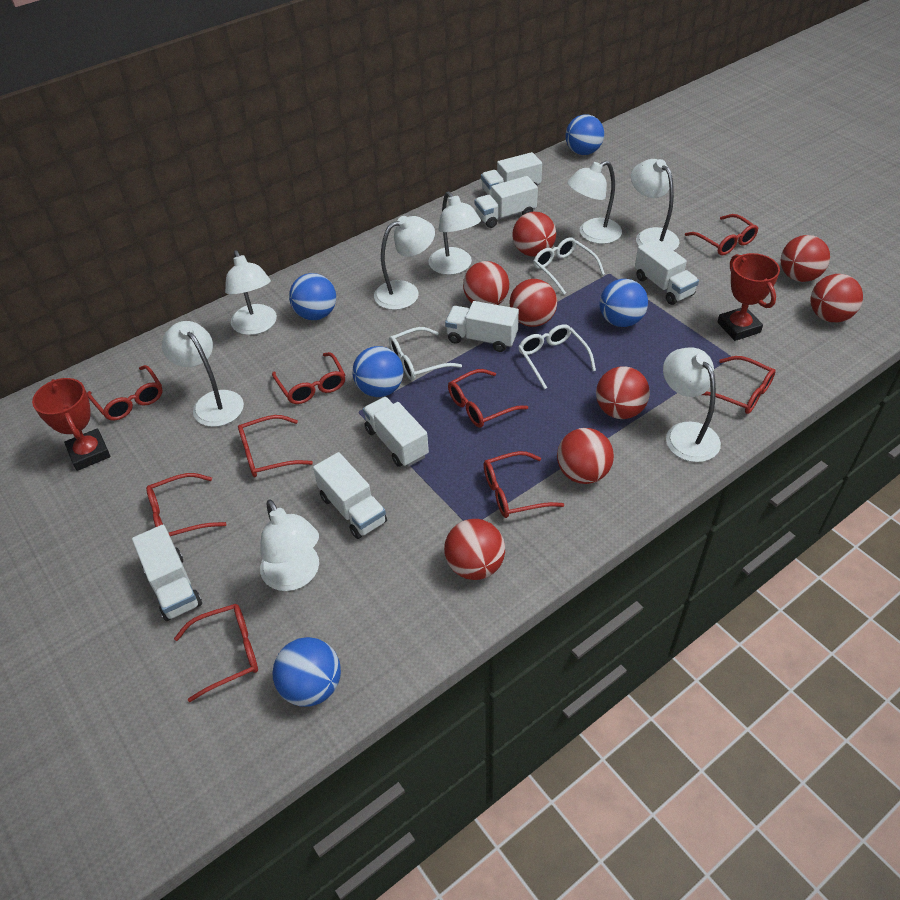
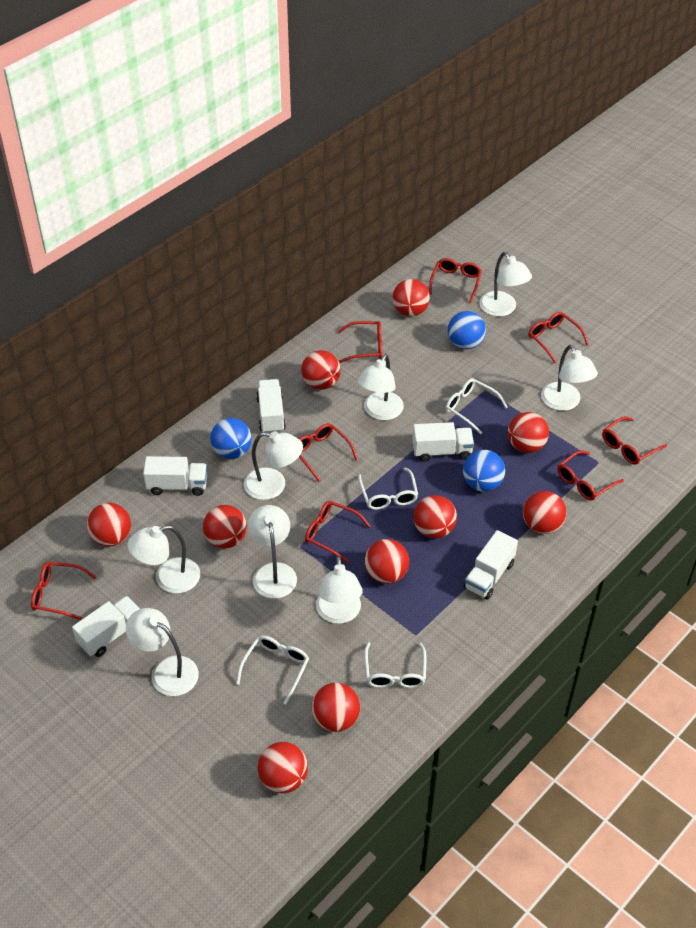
blue ball: [273,637,341,707] [289,273,336,320] [352,346,403,397] [565,114,604,155] [599,279,648,327] = 5 -> [210,418,252,459] [448,311,486,349] [463,450,505,492] = 3
red ball: [444,519,505,580] [463,261,509,305] [510,279,557,327] [512,212,556,257] [557,428,614,484] [596,366,650,419] [781,235,830,282] [810,274,863,322] = 8 -> [87,503,131,546] [203,505,247,549] [258,742,308,793] [301,350,341,390] [312,683,360,732] [365,539,409,584] [392,279,430,316] [414,495,457,539] [508,412,549,453] [523,491,567,534] = 10
red glasses: [87,365,163,421] [146,473,226,536] [174,604,258,702] [238,415,313,477] [272,352,345,404] [448,369,528,428] [484,451,564,518] [685,214,759,255] [702,356,776,414] = 9 -> [31,562,96,620] [299,423,358,482] [305,501,371,563] [338,321,382,363] [429,258,482,303] [528,312,589,363] [558,450,624,501] [602,416,667,465] = 8
red trophy: [32,378,111,471] [717,253,780,341] = 2 -> none = 0
white glasses: [389,327,462,380] [518,324,596,389] [533,237,605,294] = 3 -> [236,635,309,704] [358,468,418,510] [364,642,426,688] [446,378,508,434] = 4
white truck: [132,525,202,621] [313,452,387,539] [363,397,429,467] [445,301,519,352] [475,176,538,228] [481,152,542,195] [635,239,699,305] = 7 -> [72,596,140,657] [143,456,207,496] [256,379,286,433] [413,422,474,462] [464,530,518,600] = 5

